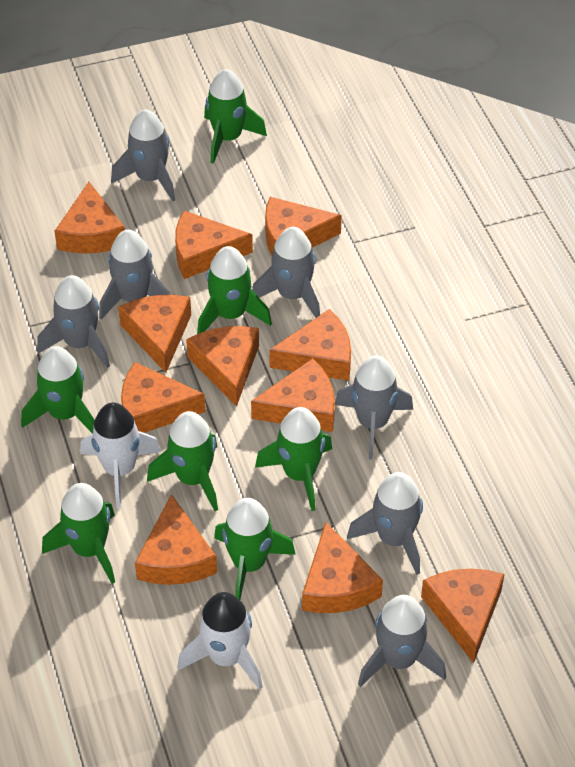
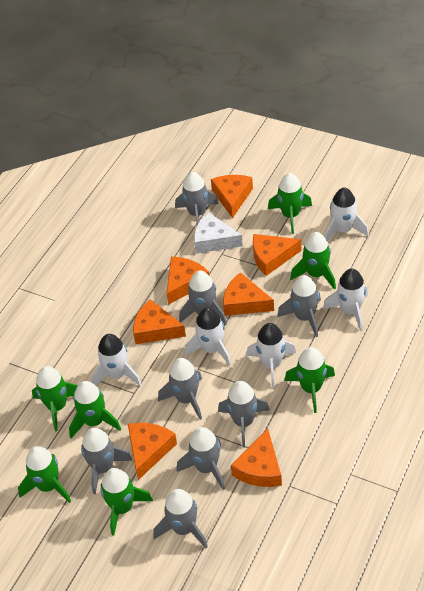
grey rocket: [37,275,110,368] [99,230,171,320] [111,109,175,201] [252,227,320,318] [335,355,413,459] [347,472,423,575] [358,595,446,687] = 7 -> [81,428,133,494] [153,489,208,548] [158,358,202,420] [175,172,219,225] [177,427,225,490] [179,270,227,325] [218,381,270,447] [277,275,321,337] = 8
orange cheese: [54,182,125,254] [118,295,191,373] [121,362,206,433] [135,494,217,585] [175,211,253,279] [186,326,259,406] [251,358,335,432] [265,197,342,255] [269,309,351,381] [302,522,383,613] [421,569,504,663] = 11 -> [128,423,177,480] [133,299,186,344] [167,257,209,305] [211,175,253,218] [223,272,274,316] [231,429,282,487] [253,234,301,276] = 7
white cheese: none = 0 -> [194,212,243,253] = 1
white rocket: [80,402,161,508] [178,592,263,690] = 2 -> [91,334,142,386] [185,308,232,366] [246,323,296,388] [323,269,368,331] [325,187,369,242] = 5

